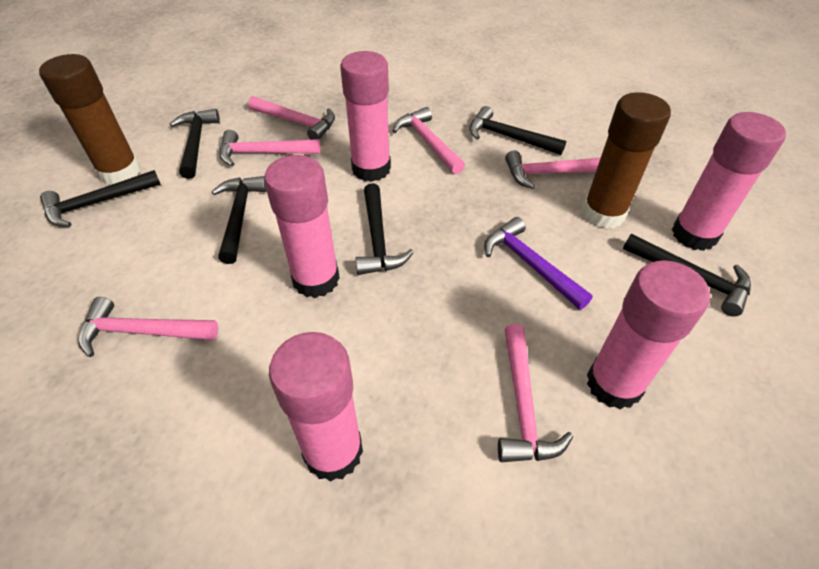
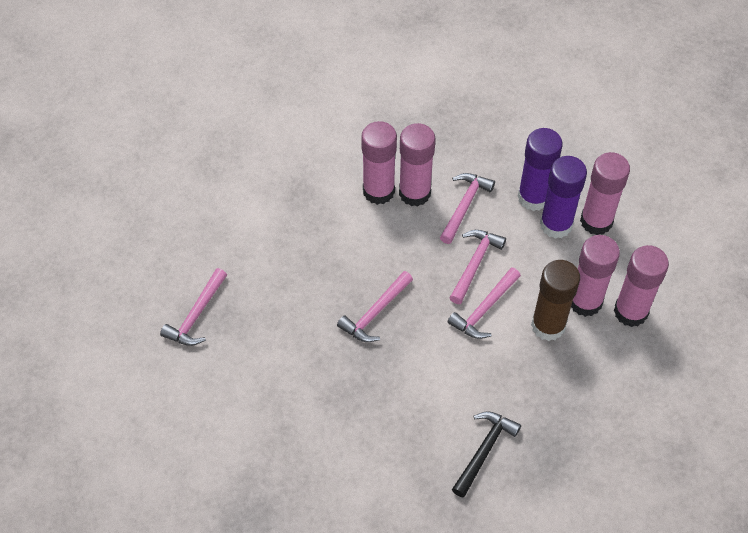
black hammer: [40,170,161,227] [170,109,220,179] [212,176,267,264] [355,183,414,275] [469,106,566,155] [623,234,751,317] = 6 -> [452,411,521,497] = 1
brown glue stick: [39,54,140,185] [582,92,671,229] = 2 -> [531,260,580,341] = 1
pink hammer: [78,297,218,357] [219,130,321,166] [248,96,335,140] [393,107,465,174] [498,324,573,462] [505,150,600,189] = 6 -> [160,268,227,346] [337,271,413,342] [440,173,495,244] [447,267,521,339] [450,230,506,304] = 5
purple glue stick: none = 0 -> [518,128,563,211] [540,156,587,239] = 2
purple hammer: [484,217,593,310] = 1 -> none = 0

